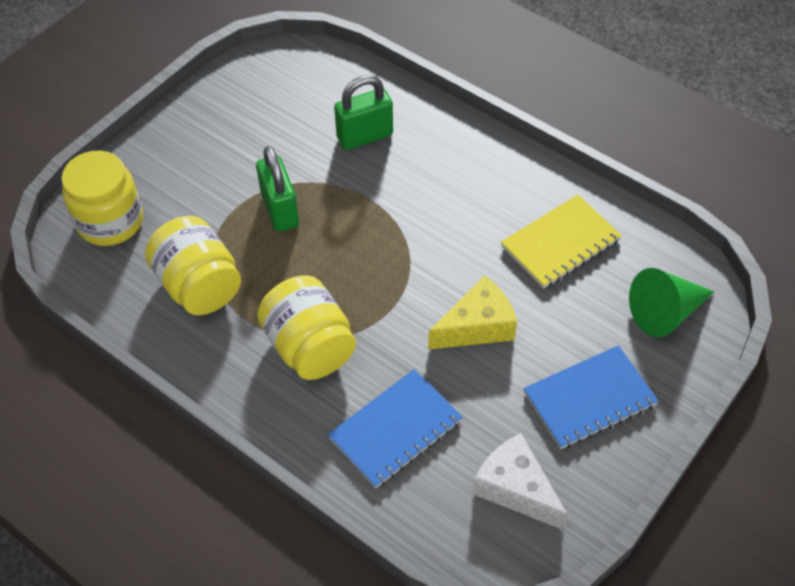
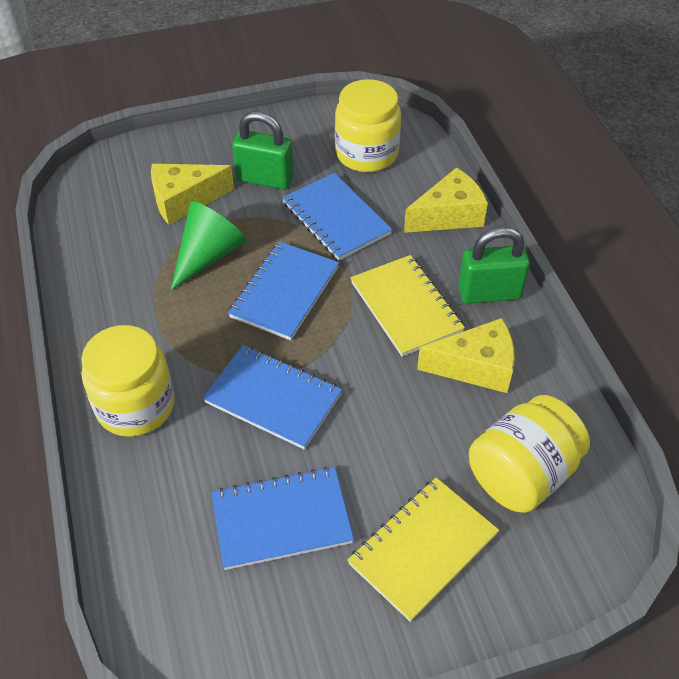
blue notebook: [328,369,463,488] [524,345,658,449] = 2 -> [203,345,342,450] [211,467,354,570] [228,241,339,340] [282,173,392,261] = 4
white cheese: [473,433,568,530] = 1 -> none = 0
yellow cheese: [428,276,517,350] = 1 -> [151,164,234,225] [404,167,488,233] [417,318,515,393] = 3
yellow notebook: [501,195,622,289] = 1 -> [347,477,499,622] [351,255,465,357] = 2

